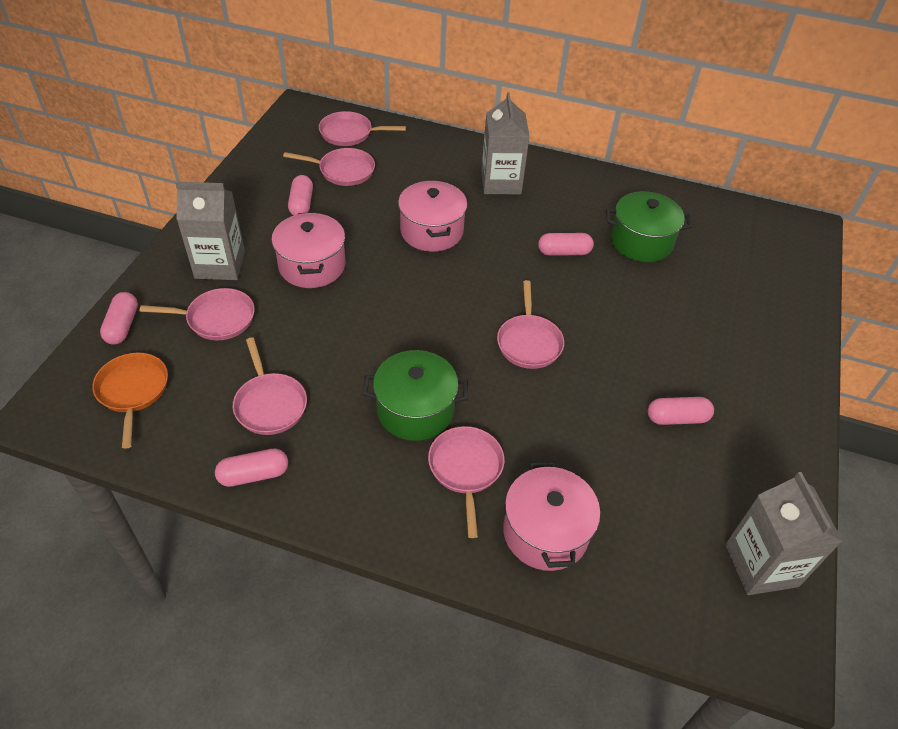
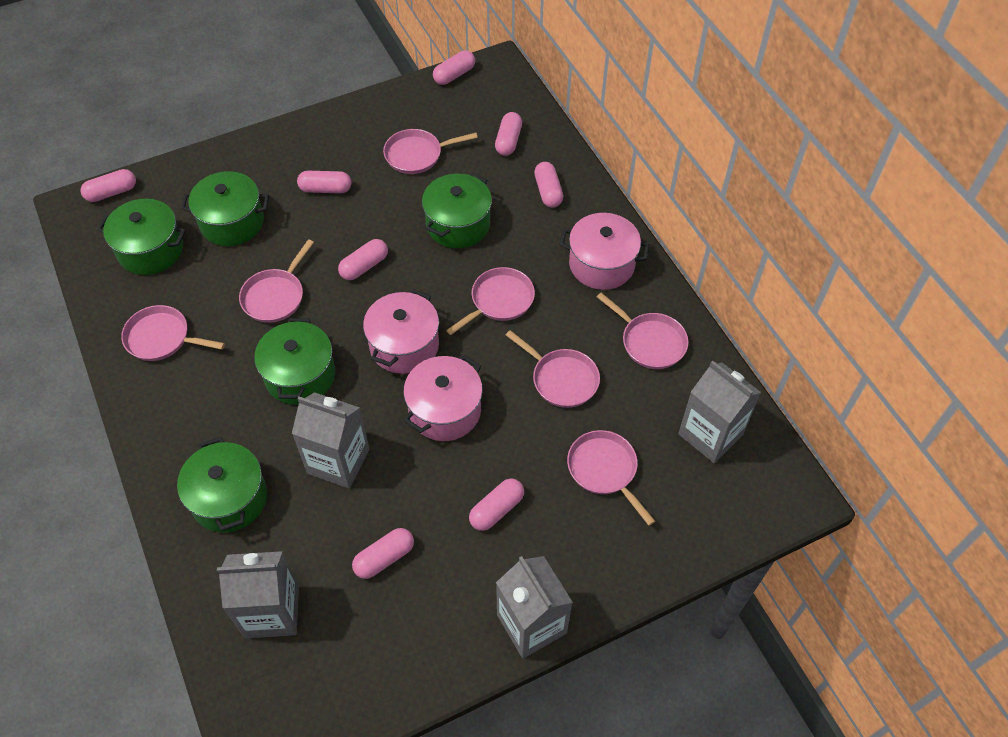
green pot: [363,350,468,441] [606,191,692,262] = 2 -> [97,199,186,275] [177,437,267,532] [181,171,269,246] [254,318,335,405] [422,173,492,248] = 5
grey carton: [175,181,245,280] [481,92,530,194] [725,472,842,595] = 3 -> [217,551,299,638] [292,392,370,489] [496,556,573,658] [678,360,761,463] = 4
orange pan: [92,353,168,449] = 1 -> none = 0
pink capsule: [100,292,138,345] [215,449,288,487] [288,175,313,216] [538,233,594,255] [648,397,714,425] = 5 -> [81,169,136,202] [297,171,351,193] [338,239,388,280] [352,528,414,579] [433,50,475,85] [469,478,524,531] [495,112,522,156] [534,162,563,208] = 8
pink pan: [140,288,255,340] [233,337,307,435] [283,148,375,186] [319,111,406,146] [428,426,504,538] [497,280,564,369] = 6 -> [121,305,225,361] [239,239,314,323] [383,129,478,174] [446,267,535,335] [506,330,600,408] [567,430,655,526] [597,293,689,369] = 7

